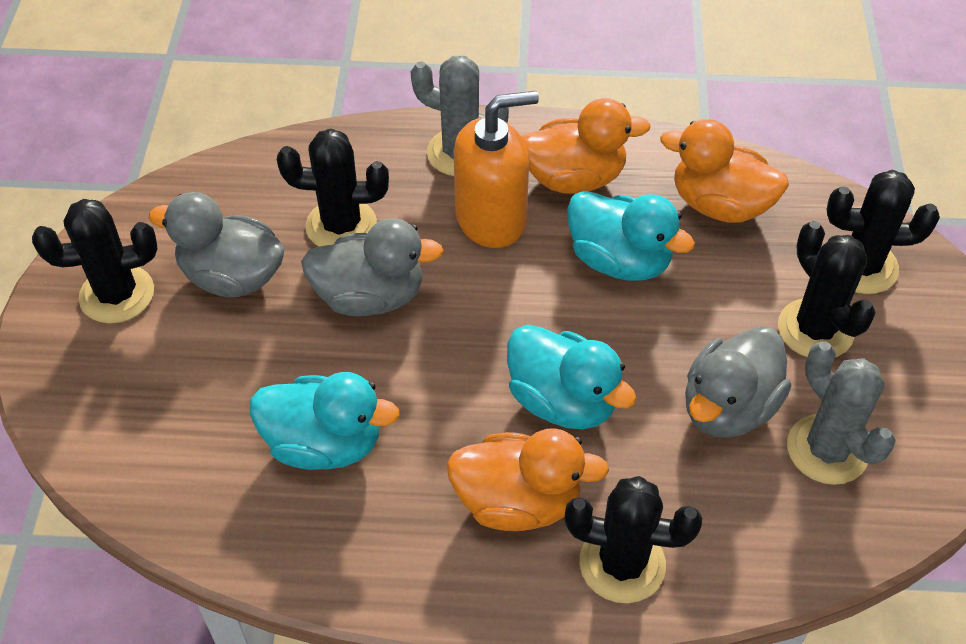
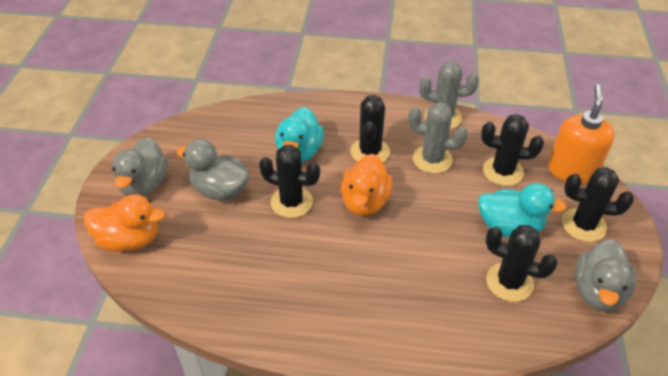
orange duck: [447,428,609,531] [522,98,651,194] [660,119,789,223] = 3 -> [84,194,165,251] [341,154,393,216] = 2
turquoise duck: [250,372,400,470] [507,324,637,429] [567,191,695,281] = 3 -> [275,107,324,163] [478,183,567,238] = 2

